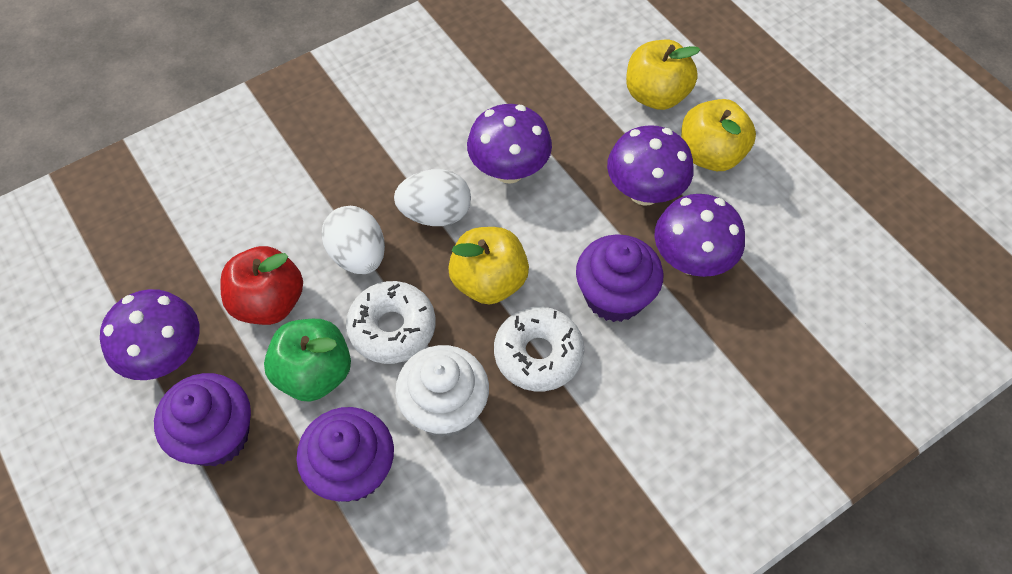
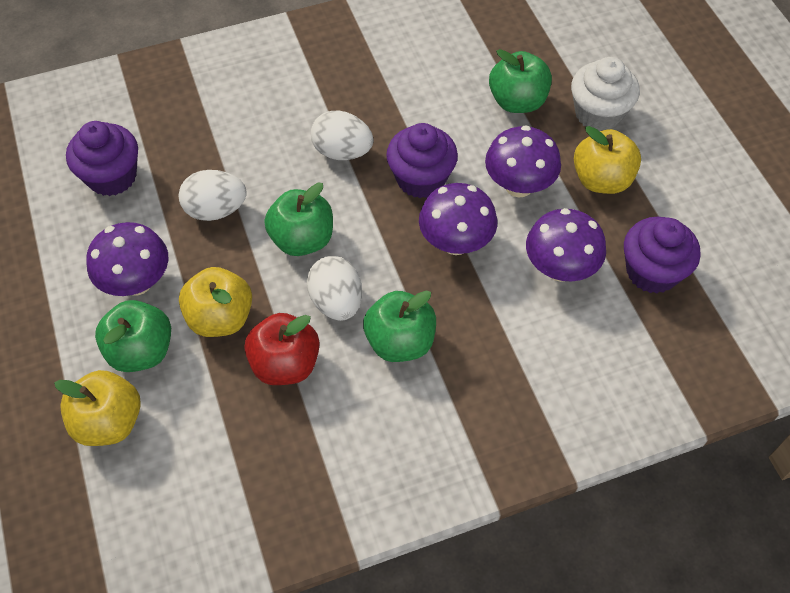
green apple: [264,319,351,402] = 1 -> [95,300,171,372] [264,183,333,256] [363,290,436,362] [489,49,552,113] = 4
white donut: [346,281,436,364] [494,307,584,391] = 2 -> none = 0
white egg: [321,206,385,274] [394,169,471,226] = 2 -> [179,170,247,221] [307,256,362,321] [311,111,373,160] = 3

